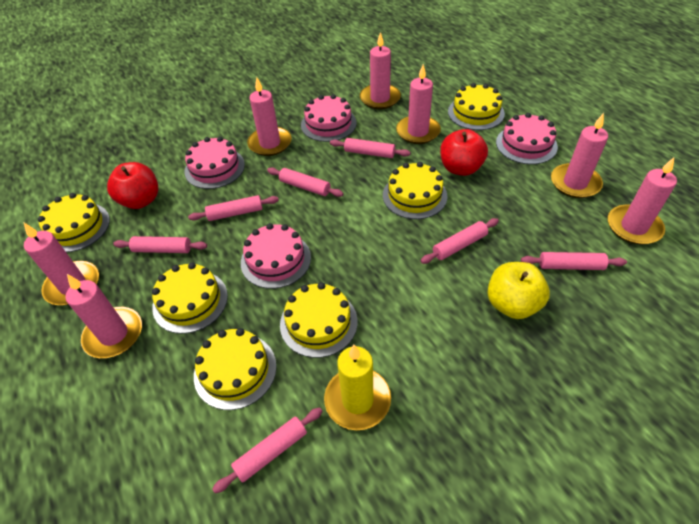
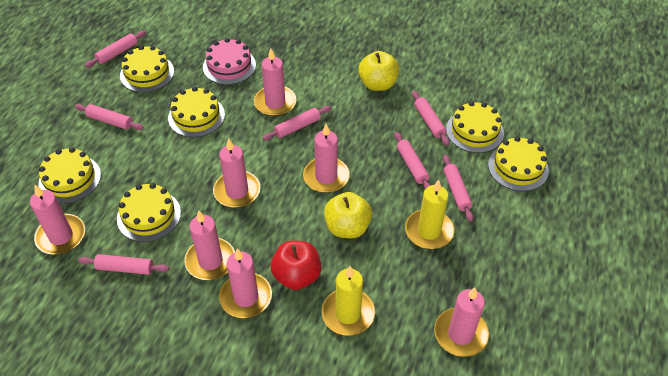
pink cake: [185,137,245,189] [241,223,311,289] [301,94,357,142] [496,113,558,165] = 4 -> [203,38,256,85] = 1
red apple: [107,162,159,209] [440,129,488,176] = 2 -> [271,241,322,290] = 1
yellow apple: [487,262,550,319] = 1 -> [324,192,372,238] [358,51,399,91] = 2
yellow candle: [324,345,391,430] = 1 -> [322,266,375,336] [405,180,454,249] = 2

